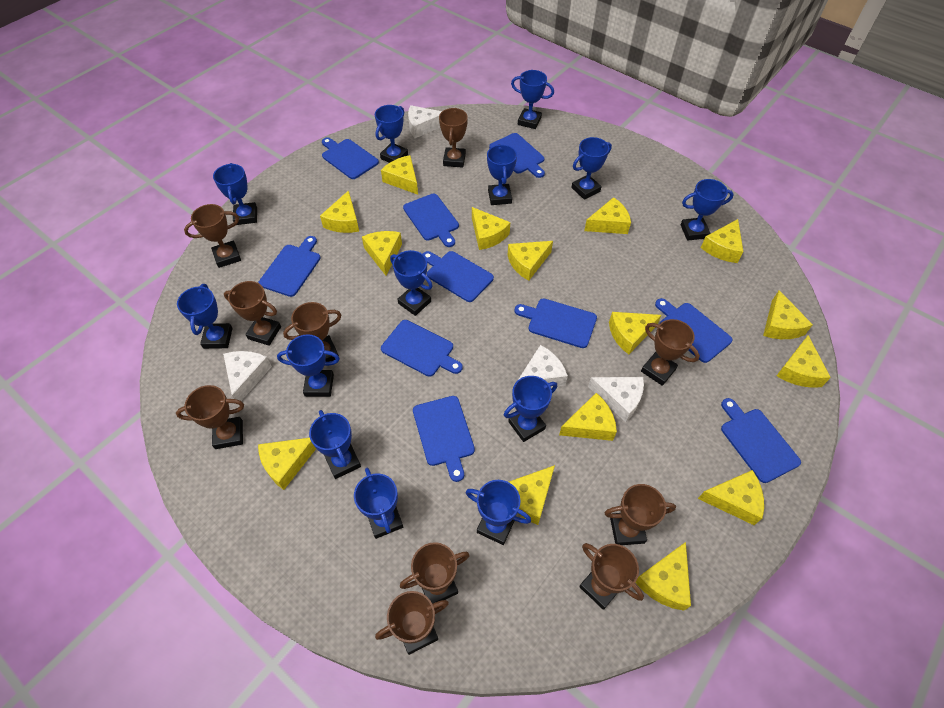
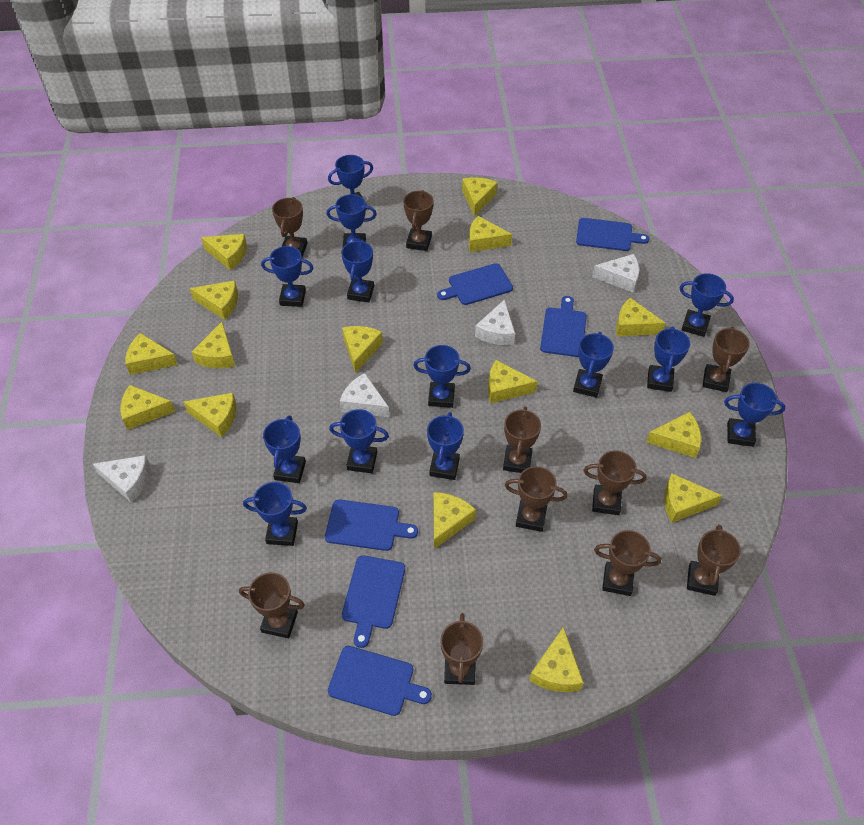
blue cutting board: [259,236,321,297] [322,137,379,179] [381,320,463,377] [403,193,459,247] [413,396,475,482] [423,251,494,302] [489,133,545,178] [514,298,597,348] [655,298,733,363] [721,398,801,483] = 10 -> [325,499,418,551] [328,646,432,716] [342,555,405,648] [437,263,513,305] [540,296,587,357] [576,218,649,251] = 6

